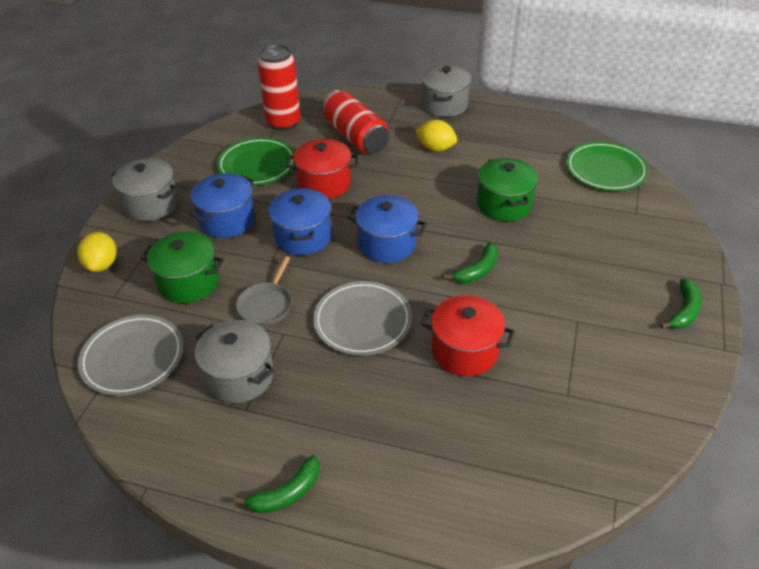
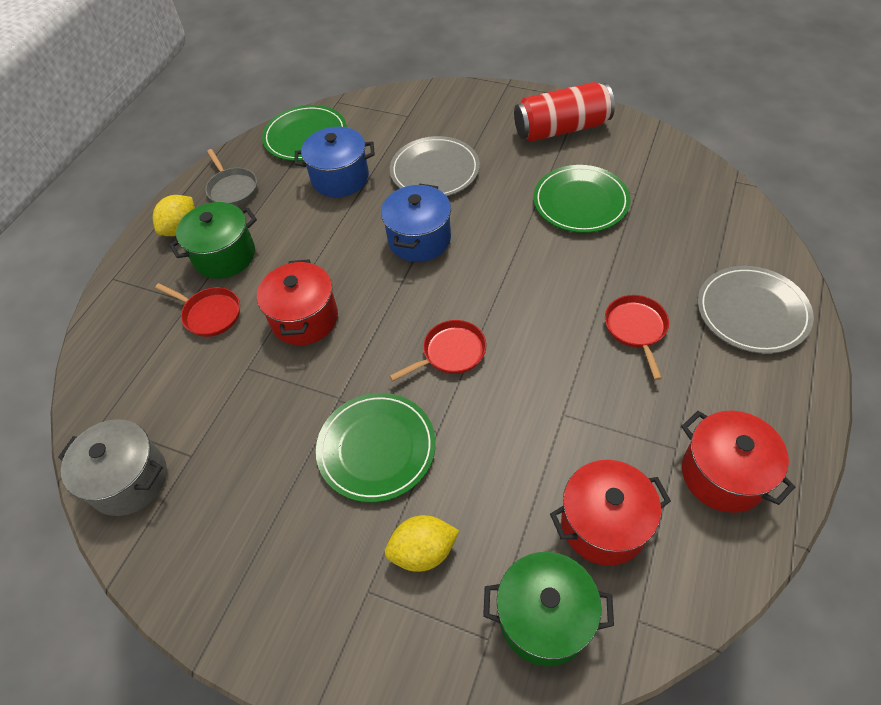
blue pot: [189,173,255,238] [268,188,332,255] [347,195,427,263] = 3 -> [295,127,375,197] [381,184,451,262] = 2
green banana: [233,455,320,514] [444,242,499,283] [660,278,702,329] = 3 -> none = 0
green plate: [217,138,295,186] [566,142,649,191] = 2 -> [262,105,347,161] [316,393,436,503] [533,165,631,233] = 3
grey pot: [112,158,178,221] [195,320,275,403] [421,65,472,117] = 3 -> [58,419,167,516] = 1
red can: [257,44,301,131] [321,90,389,154] = 2 -> [514,82,615,142] = 1
red pan: none = 0 -> [155,283,240,337] [389,320,486,381] [605,295,669,380] = 3
red pot: [286,139,359,199] [421,295,515,376] = 2 -> [257,260,338,345] [550,460,671,566] [681,411,795,513] = 3

